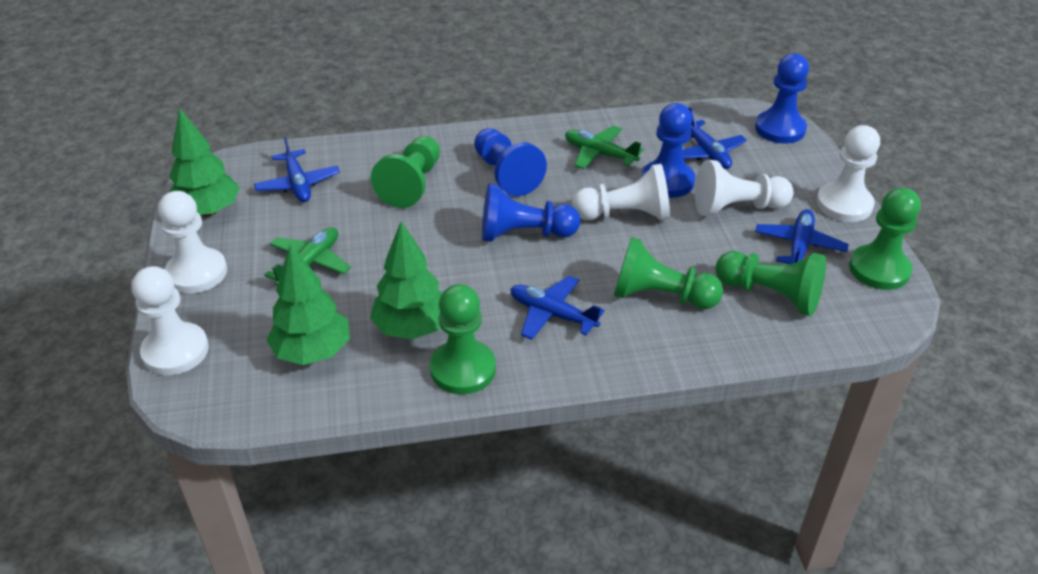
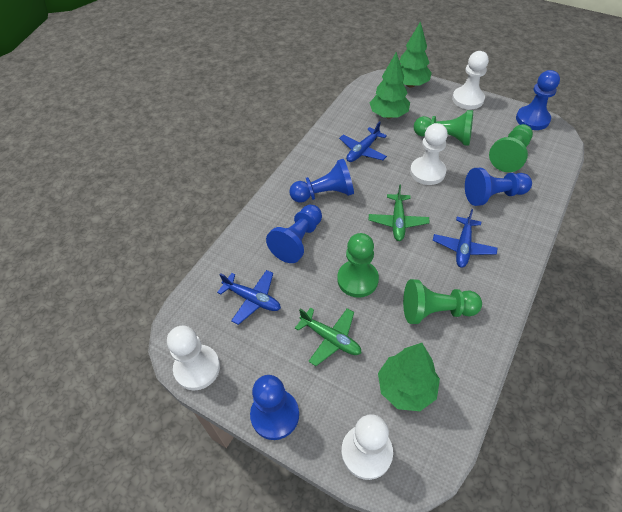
blue pawn: [474,128,547,196] [482,183,580,242] [641,103,695,198] [755,53,809,143] = 4 -> [250,375,299,440] [266,205,322,263] [289,159,354,203] [465,168,532,206] [516,70,560,130] = 5
blue plane: [254,136,340,202] [510,276,605,340] [682,107,747,169] [755,209,849,264] = 4 -> [217,270,281,325] [339,121,387,162] [433,209,497,268] = 3
green pawn: [371,136,440,208] [430,284,496,395] [614,237,723,309] [715,251,826,316] [849,187,921,290] = 5 -> [337,233,379,298] [403,279,482,324] [414,110,473,146] [489,124,533,172] = 4
white pawn: [132,266,209,375] [158,191,227,293] [572,164,670,221] [695,160,794,216] [816,125,880,222] = 5 -> [167,326,220,391] [341,414,393,480] [410,123,448,185] [452,51,489,109] = 4

